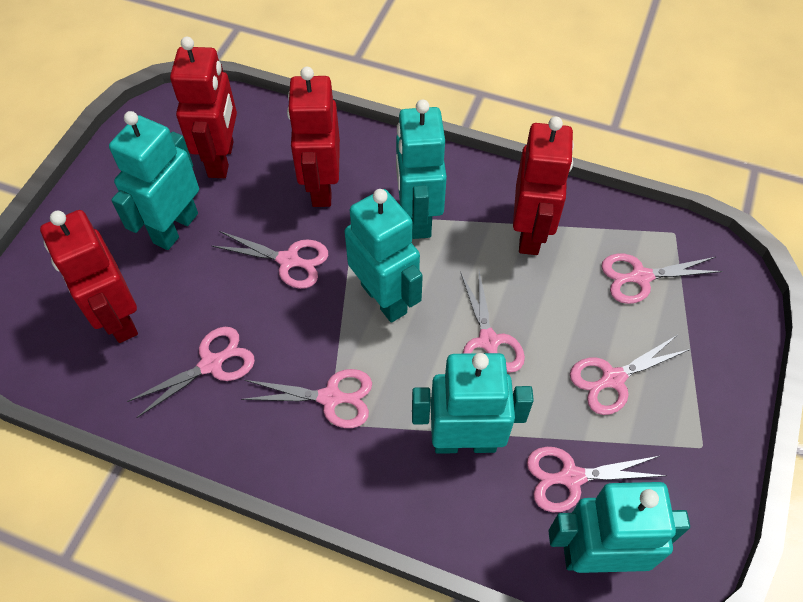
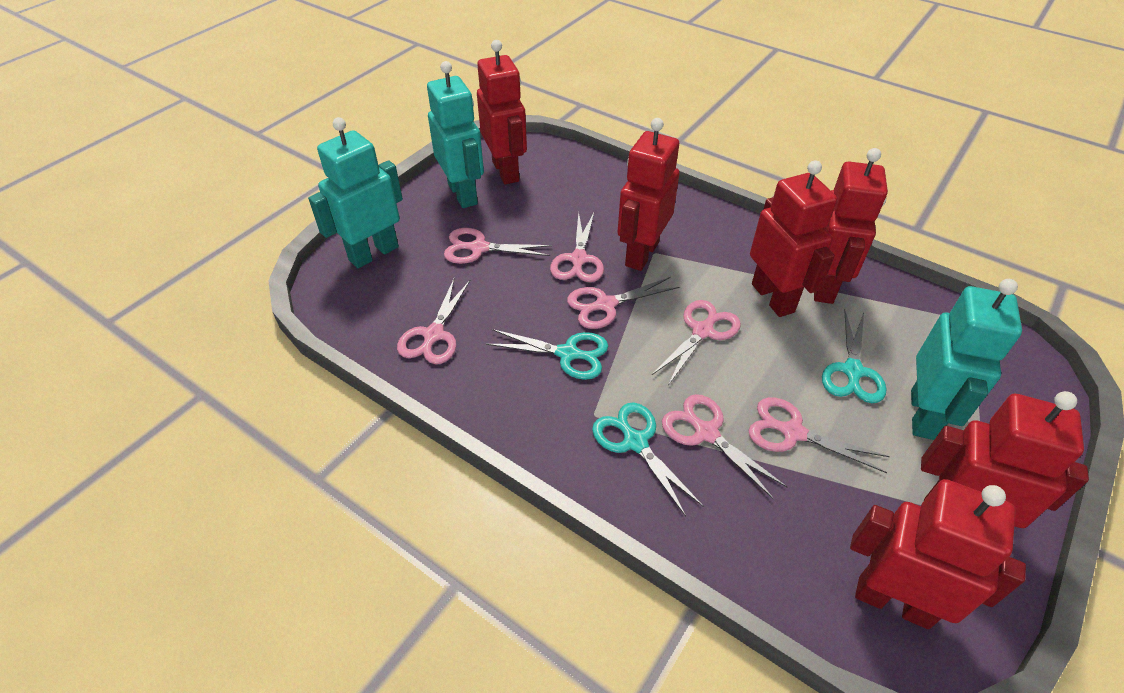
red robot: [40,210,138,343] [170,37,237,178] [287,67,340,207] [513,117,574,255] = 4 -> [477,40,527,184] [617,118,680,271] [750,160,837,317] [814,148,888,304] [850,479,1026,629] [921,391,1089,528] = 6
turquoise robot: [109,111,199,250] [344,189,423,323] [396,100,447,239] [412,353,534,454] [548,482,690,573] = 5 -> [308,117,403,268] [427,61,484,208] [911,279,1022,440] = 3
turquoise scissors: none = 0 -> [486,329,608,380] [592,402,704,516] [822,309,886,403] = 3

